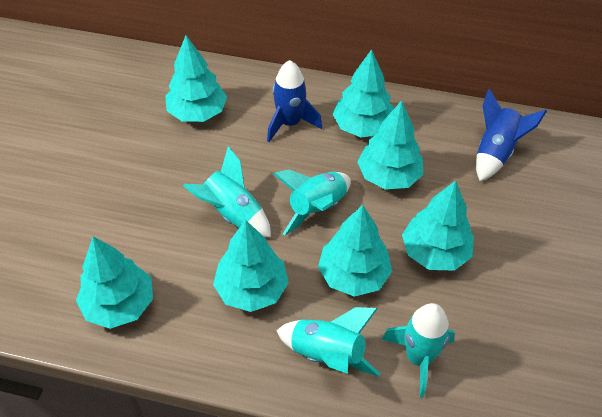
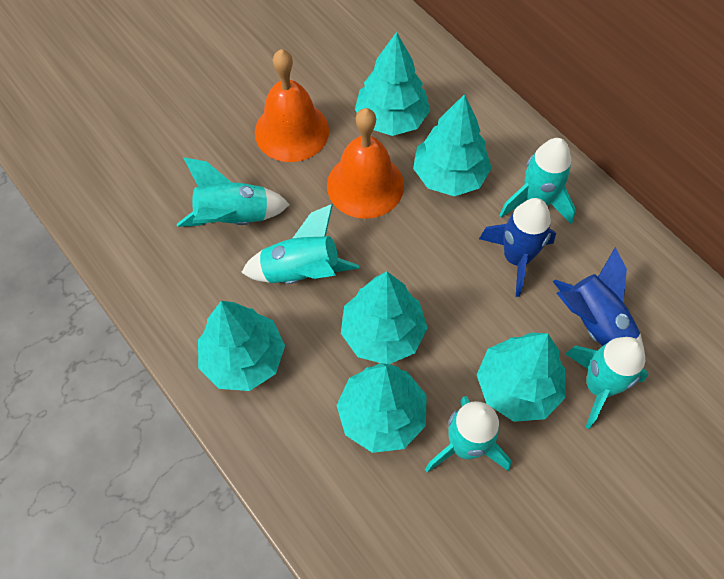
orange bell: none = 0 -> [255,49,329,162] [327,108,404,219] = 2
turquoise rocket: [183,146,271,237] [274,169,351,235] [276,307,381,376] [382,303,455,397] = 4 -> [177,157,290,227] [241,204,359,284] [425,396,511,473] [499,138,576,224] [565,337,649,429] = 5
turquoise tree: [76,236,153,329] [165,35,227,122] [213,220,289,312] [318,205,392,297] [332,49,394,137] [357,100,423,190] [402,181,474,271] = 7 -> [198,301,285,391] [336,363,427,453] [341,271,427,364] [355,32,430,136] [413,94,492,196] [477,333,566,422] = 6

